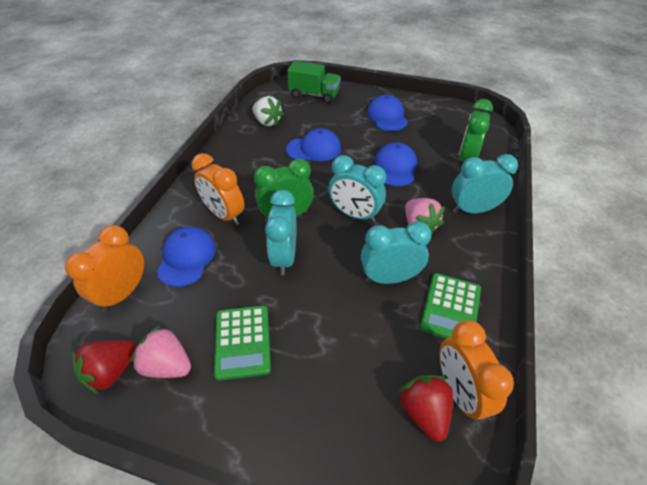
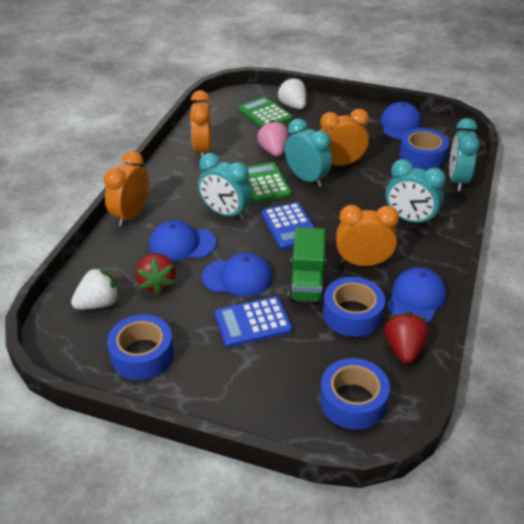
blue calculator: none = 0 -> [215,296,292,347] [261,202,315,249] = 2
blue tape: none = 0 -> [107,315,174,380] [320,358,390,430] [323,277,385,337] [399,128,449,170] = 4
green clock: [254,159,314,222] [459,99,493,161] = 2 -> none = 0
orange clock: [65,225,144,312] [192,153,244,225] [440,320,514,421] = 3 -> [104,151,149,227] [190,90,211,158] [320,109,369,166] [336,205,399,266] = 4
pink strawberry: [131,325,191,378] [405,198,445,233] = 2 -> [257,120,289,157] = 1
white strawberry: [253,96,284,126] = 1 -> [71,266,120,310] [276,77,306,109] = 2

